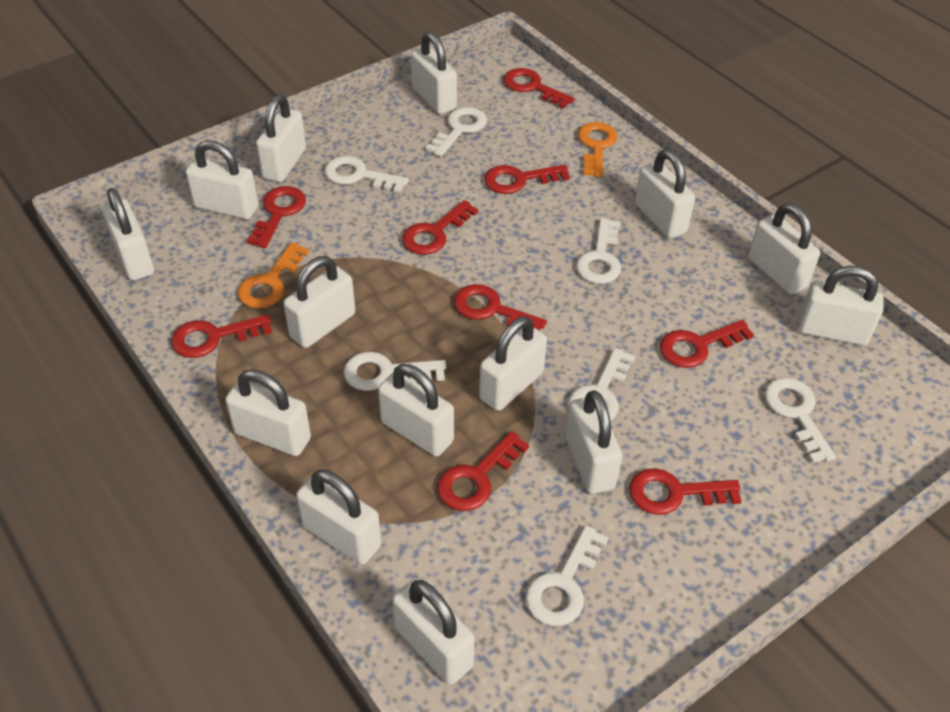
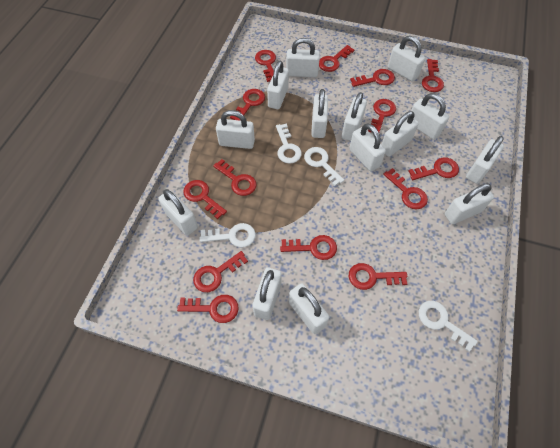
orange key: [238,242,309,309] [578,122,618,177] = 2 -> none = 0
red key: [171,314,272,358] [247,186,306,248] [402,200,478,255] [437,431,529,511] [454,284,547,331] [484,165,570,194] [503,68,575,109] [629,468,741,515] [660,320,754,368] = 9 -> [177,295,239,323] [183,180,227,219] [193,251,248,292] [213,159,257,196] [230,89,265,121] [255,50,276,82] [280,235,337,260] [319,45,354,72] [349,263,408,290] [350,69,395,87] [368,99,396,132] [383,168,428,209] [408,158,459,180] [422,59,444,92] = 14
white key: [324,156,409,193] [343,352,446,391] [426,107,487,157] [525,526,608,626] [568,348,635,421] [576,218,621,284] [764,377,836,463] = 7 -> [199,223,256,247] [276,124,302,164] [304,147,344,186] [419,301,478,352] = 4

